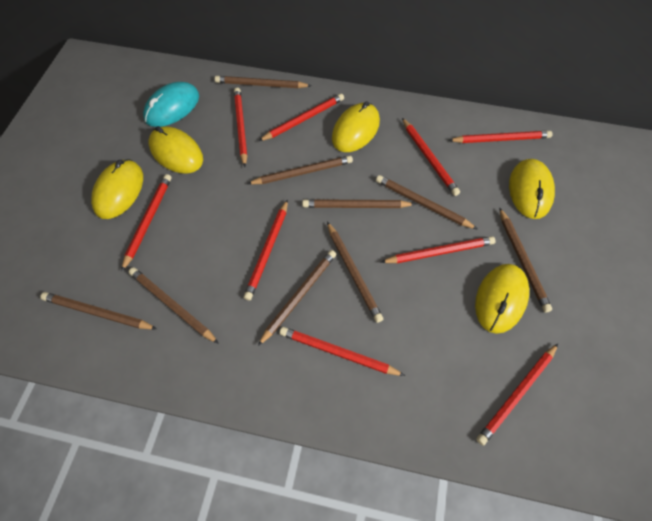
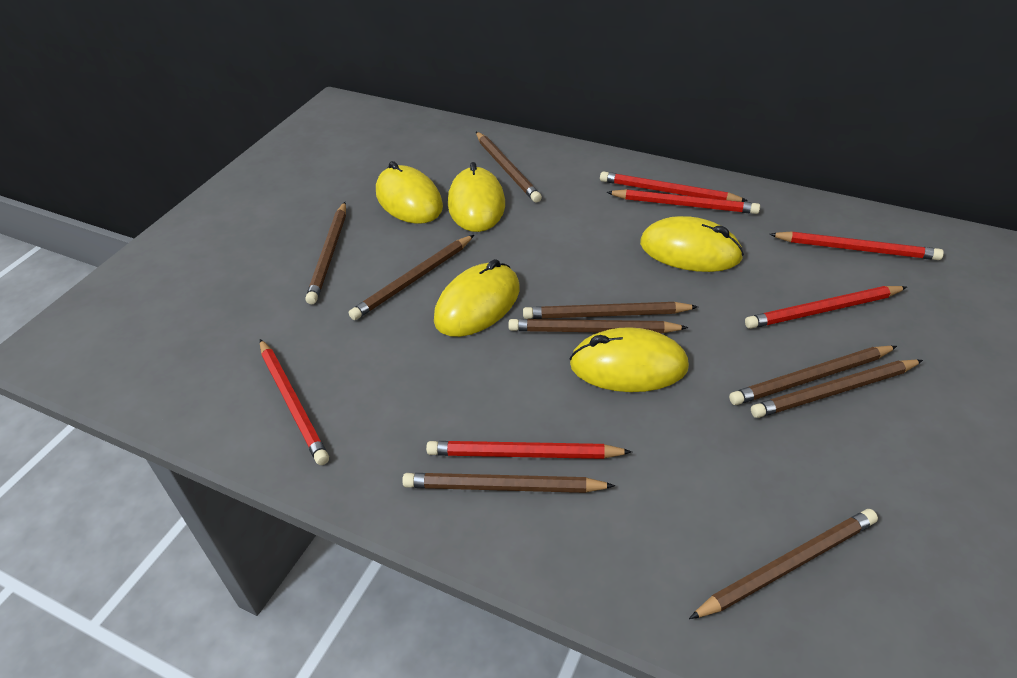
red pencil: [121,174,171,272] [234,88,247,167] [243,199,288,301] [259,93,344,141] [279,327,405,376] [381,236,496,263] [402,118,460,196] [449,131,553,143] [476,344,558,446] = 9 -> [260,339,329,465] [426,441,632,459] [600,171,748,202] [607,189,760,214] [745,286,907,329] [769,231,944,260] = 6
turquoise mouse: [143,82,199,127] = 1 -> none = 0

